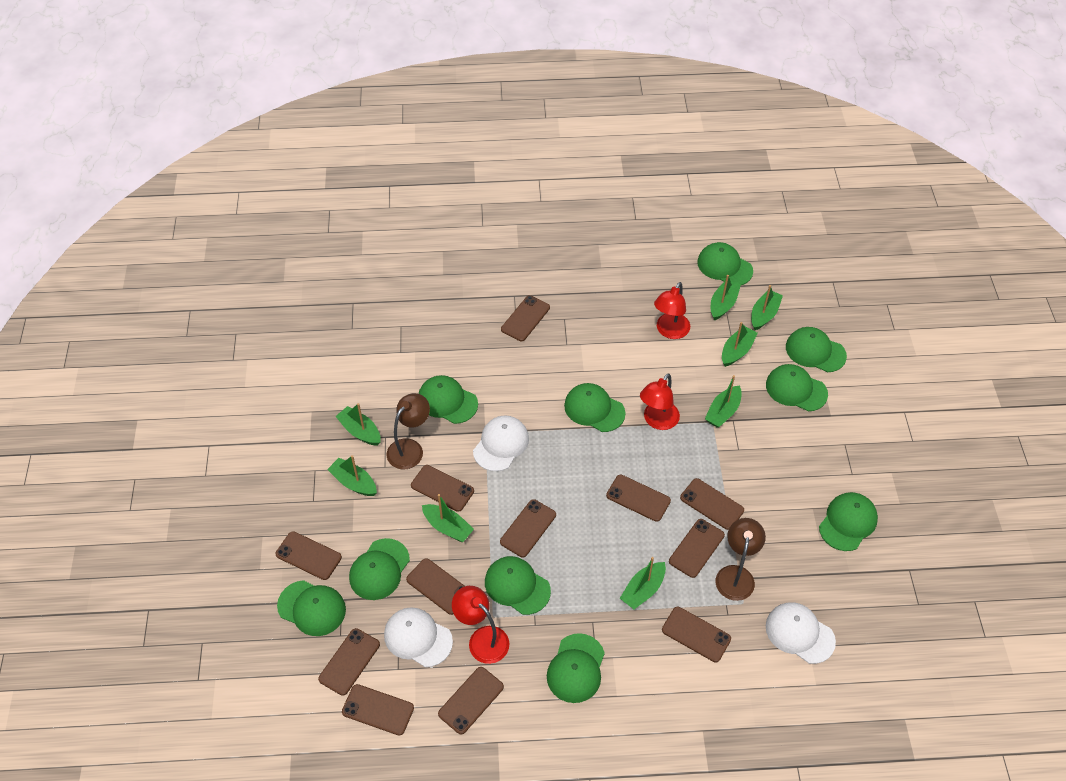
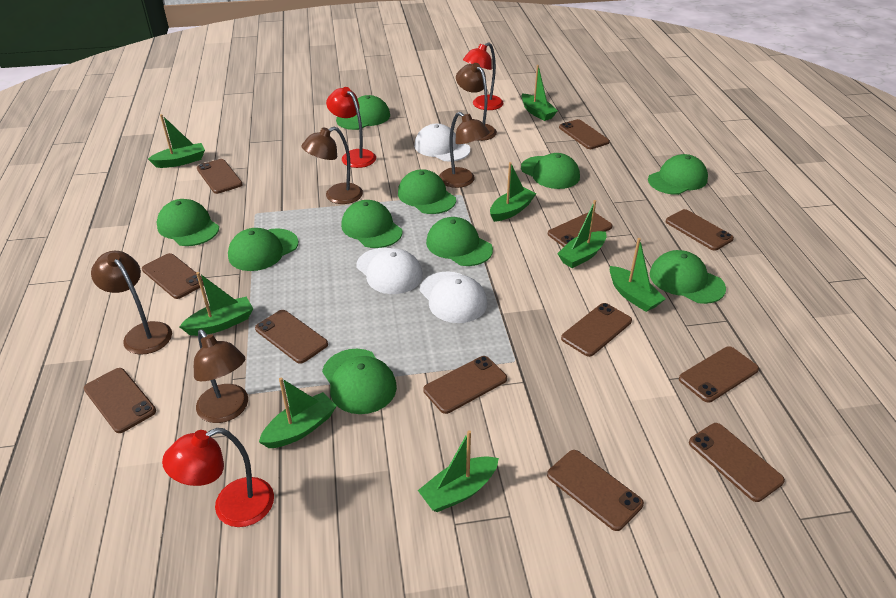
brown lamp: [387,393,430,469] [716,518,766,601] = 2 -> [91,251,172,355] [194,330,248,423] [302,127,363,204] [439,112,490,188] [456,63,497,141] = 5

